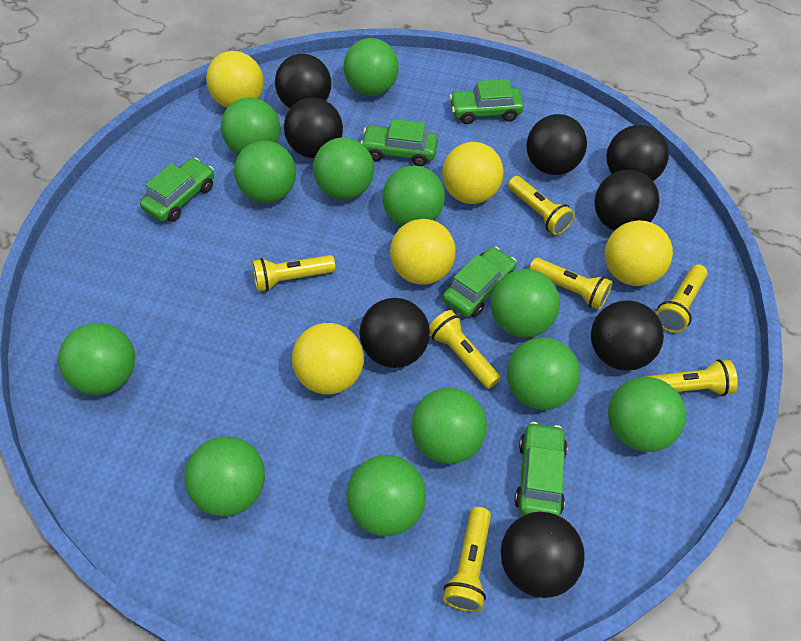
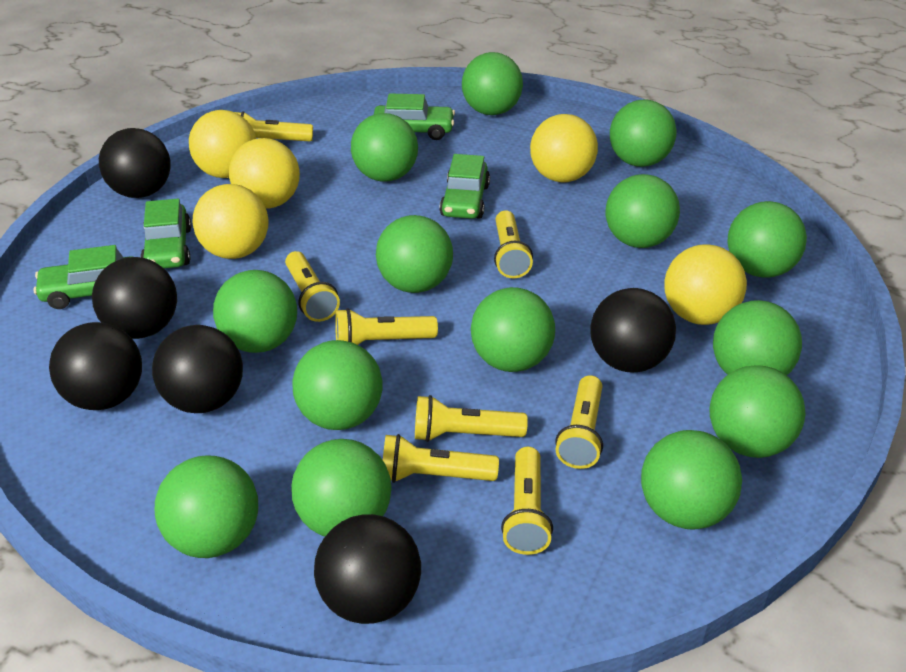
black ball: [275,54,331,108] [284,98,343,158] [359,298,430,368] [501,512,585,598] [526,114,587,175] [591,300,664,371] [594,170,660,231] [606,125,669,181] = 8 -> [49,322,142,410] [92,257,177,339] [99,128,171,198] [152,325,243,413] [314,514,421,624] [590,288,676,372] = 6
green ball: [58,323,135,395] [185,436,265,517] [221,98,281,155] [234,141,296,203] [313,137,374,200] [343,38,399,96] [346,455,426,536] [382,165,445,226] [411,388,487,464] [491,269,560,338] [507,337,580,410] [608,377,686,452] = 12 -> [155,455,258,558] [213,270,297,353] [291,439,392,537] [292,340,383,430] [351,113,418,182] [376,215,453,293] [462,52,523,115] [471,287,555,372] [606,174,680,248] [610,99,677,167] [641,430,742,530] [709,365,806,458] [713,300,802,375] [727,201,807,278] = 14
green car: [140,158,214,222] [361,119,438,166] [442,246,517,317] [449,79,524,124] [515,422,567,516] = 5 -> [33,245,131,309] [141,199,191,268] [374,93,455,140] [439,154,490,219] = 4
yellow flashlight: [252,255,336,292] [429,310,500,389] [443,507,491,612] [508,176,575,235] [529,258,613,310] [644,359,738,396] [656,264,708,333] = 7 -> [235,111,313,141] [285,251,340,322] [335,308,438,345] [383,434,499,483] [415,395,528,442] [494,210,533,278] [501,447,553,555] [555,375,603,469] = 8

